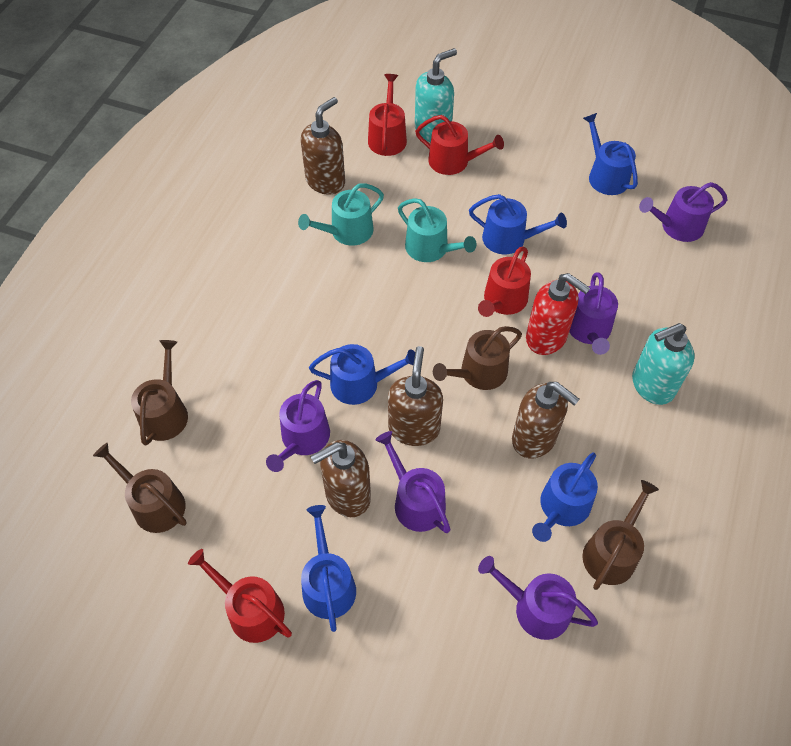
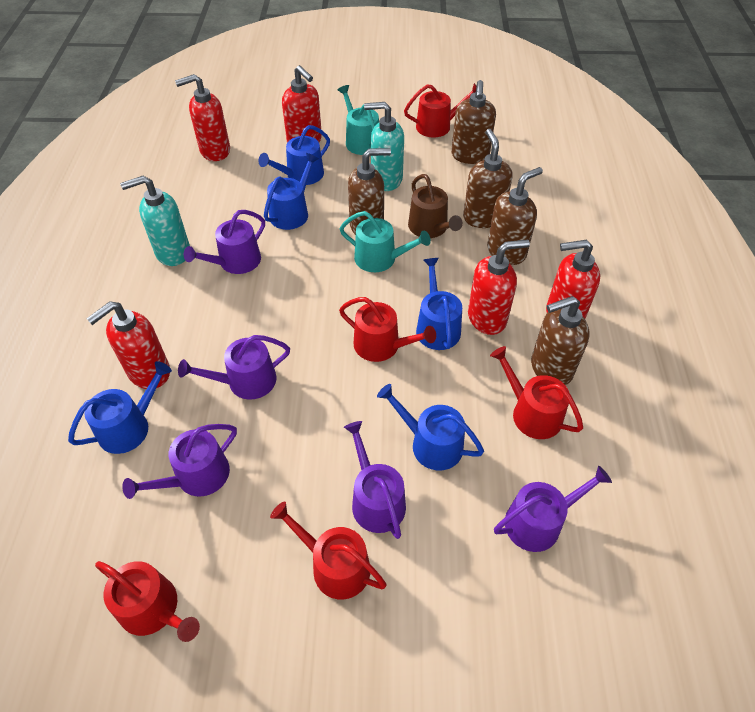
brown soap dispenser: [301,97,345,195] [310,440,371,517] [388,346,443,446] [512,382,580,458] = 4 -> [348,148,391,235] [451,80,496,164] [463,129,513,228] [487,167,543,265] [531,296,590,385] = 5
brown watering can: [93,443,187,533] [131,340,188,446] [433,326,522,390] [582,480,659,590] = 4 -> [408,174,463,238] = 1
red soap dispenser: [526,273,590,355] = 1 -> [86,301,170,389] [175,74,230,161] [282,65,322,143] [468,239,530,335] [546,240,600,319] = 5
red watering can: [188,549,292,643] [368,74,407,156] [415,115,504,175] [478,247,531,317] = 4 -> [95,561,200,642] [270,501,387,599] [339,297,436,362] [404,83,477,137] [490,346,583,439] = 5

